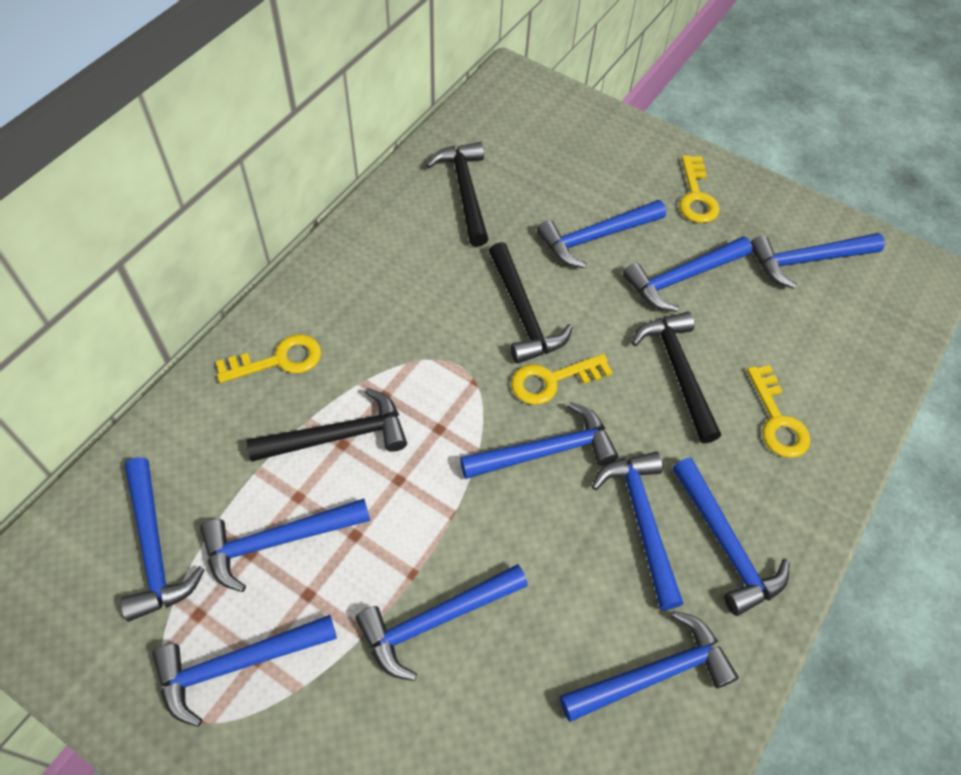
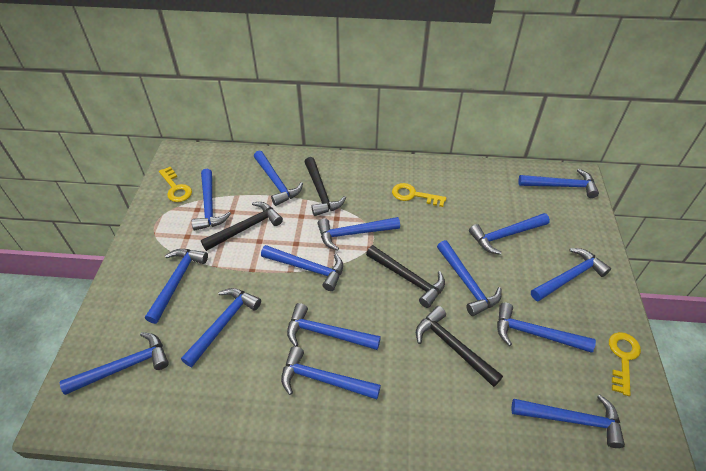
blue hammer: [121,457,205,622] [152,615,337,727] [200,499,370,592] [355,564,528,681] [460,402,618,479] [537,200,666,268] [560,611,739,722] [592,452,684,610] [623,236,752,312] [672,458,790,616] [751,233,885,289] = 11 -> [60,332,169,395] [145,249,208,324] [181,288,261,367] [192,169,231,231] [254,151,303,206] [261,245,343,291] [281,346,381,399] [287,303,381,350] [318,217,400,251] [437,240,502,316] [469,213,550,255] [497,303,596,353] [512,395,625,448] [518,169,599,198] [531,248,611,301] = 15
yellow key: [216,334,321,383] [511,354,613,405] [679,155,720,223] [747,365,810,458] = 4 -> [159,167,192,202] [392,183,446,207] [609,332,641,396] = 3

